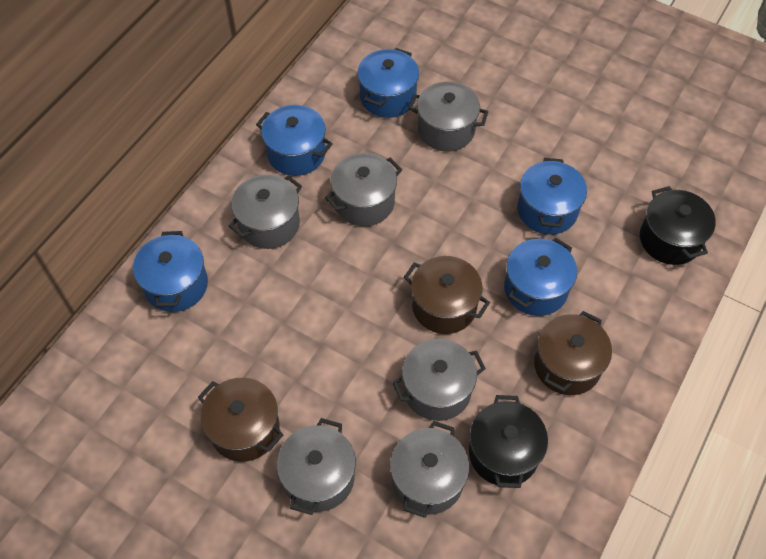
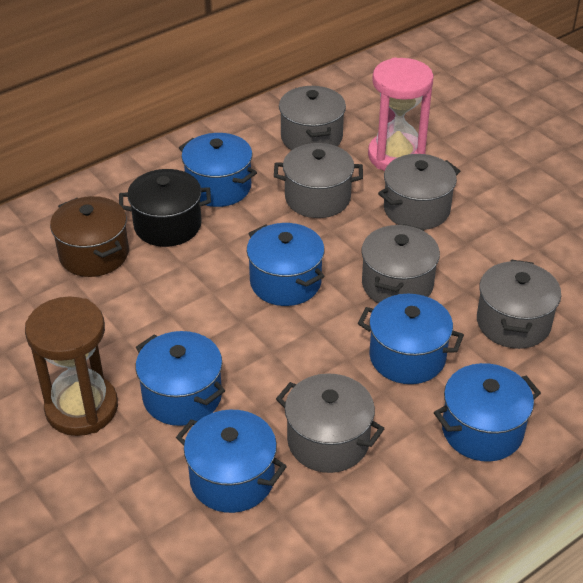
black pot: [469,395,548,488] [640,186,716,265] = 2 -> [119,169,211,247] = 1
blue pot: [133,231,208,312] [256,105,333,176] [357,48,419,118] [504,237,577,316] [517,158,587,235] = 5 -> [136,331,225,426] [176,410,287,513] [179,133,257,207] [247,223,325,306] [358,294,464,384] [434,363,541,462] = 6
brown hourglass: none = 0 -> [25,296,118,436] = 1
brown pot: [198,378,283,462] [404,256,490,334] [534,311,612,395] = 3 -> [50,196,129,277] = 1
pink hourglass: none = 0 -> [368,57,434,171] = 1

